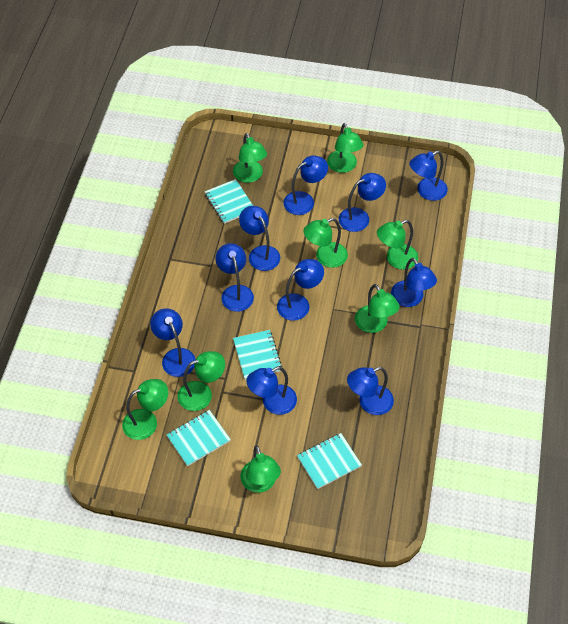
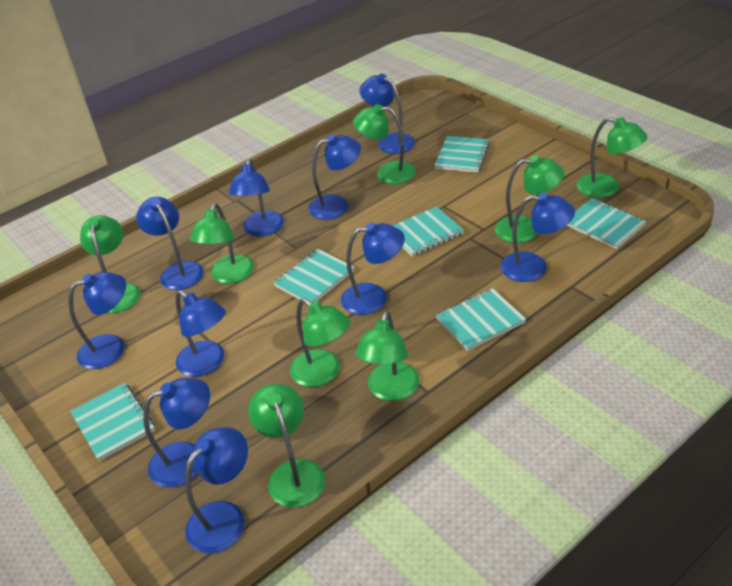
turquoise notebook: [167,410,231,466] [205,179,253,224] [233,330,283,380] [297,433,362,489] = 4 -> [70,383,155,461] [273,249,355,302] [392,207,464,257] [434,136,490,173] [436,288,526,351] [566,198,646,249] = 6

